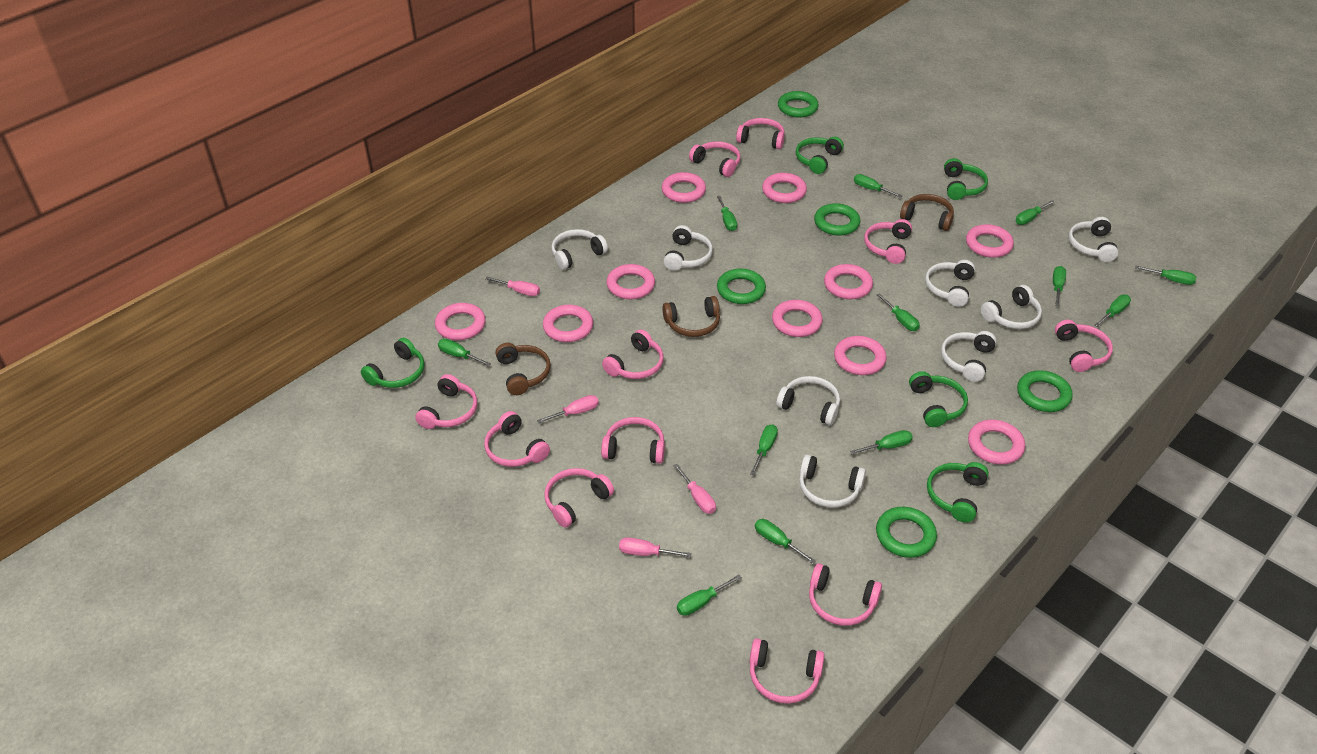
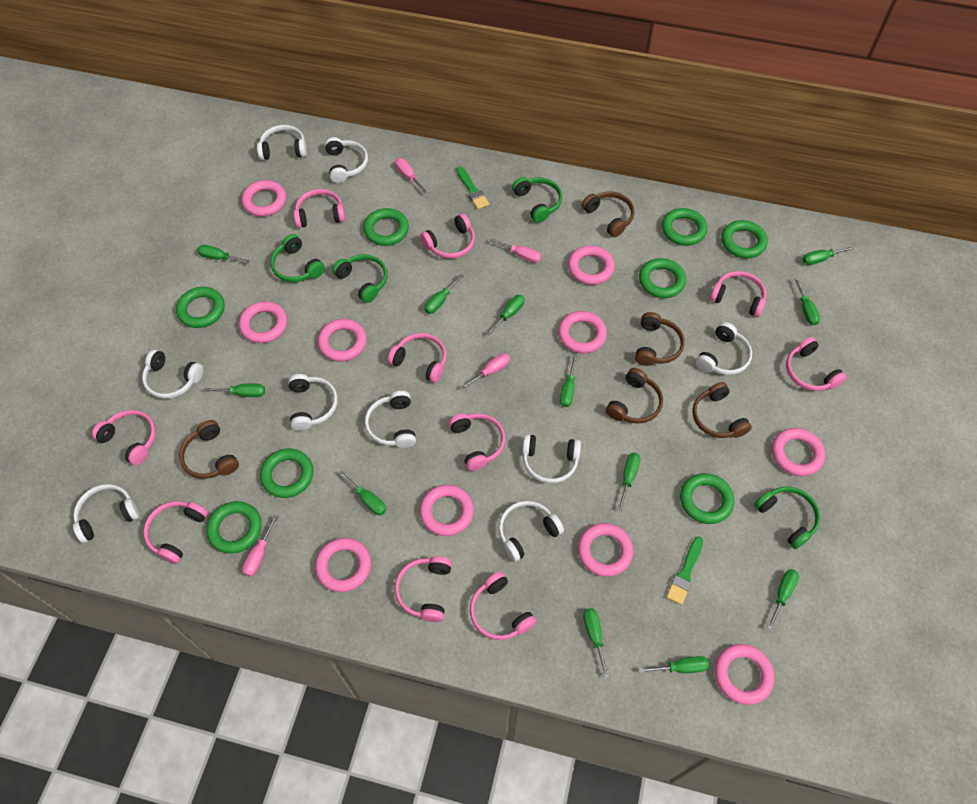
brown headphones: [495,343,551,395] [662,296,720,337] [900,194,954,231] = 3 -> [179,420,239,479] [582,191,635,237] [606,368,663,424] [635,312,685,366] [692,382,752,438] = 5
green brush: none = 0 -> [456,166,489,209] [666,537,703,605] = 2
green headphones: [361,338,424,388] [796,137,844,174] [909,371,968,427] [927,462,989,523] [944,158,988,200] = 5 -> [270,234,325,282] [332,254,387,303] [512,177,562,223] [754,487,820,549] = 4
green ring: [717,268,766,304] [778,91,819,117] [814,203,860,236] [876,507,937,558] [1017,370,1073,412] = 5 -> [176,287,225,328] [206,501,262,554] [260,449,313,498] [363,208,409,246] [639,258,686,298] [662,208,707,246] [680,473,734,524] [721,220,768,258] = 8
pink headphones: [415,374,478,429] [484,411,550,467] [544,468,614,528] [601,417,665,464] [602,329,664,379] [689,141,741,177] [736,118,785,149] [749,638,825,704] [809,563,882,626] [864,219,912,264] [1055,320,1113,372] = 11 -> [92,410,156,465] [143,501,208,564] [294,189,345,228] [388,333,447,383] [395,556,452,622] [420,214,475,259] [449,413,505,471] [470,572,536,640] [710,271,766,317] [786,337,846,391] = 10
white headphones: [551,229,608,270] [664,225,713,271] [776,376,840,425] [799,454,866,508] [925,260,975,307] [941,331,997,382] [981,285,1042,329] [1069,217,1119,262] = 8 -> [73,484,140,543] [142,349,203,399] [257,125,307,160] [288,374,338,431] [325,137,368,183] [365,391,416,448] [498,501,564,562] [522,434,581,484] [696,322,752,375] = 9

